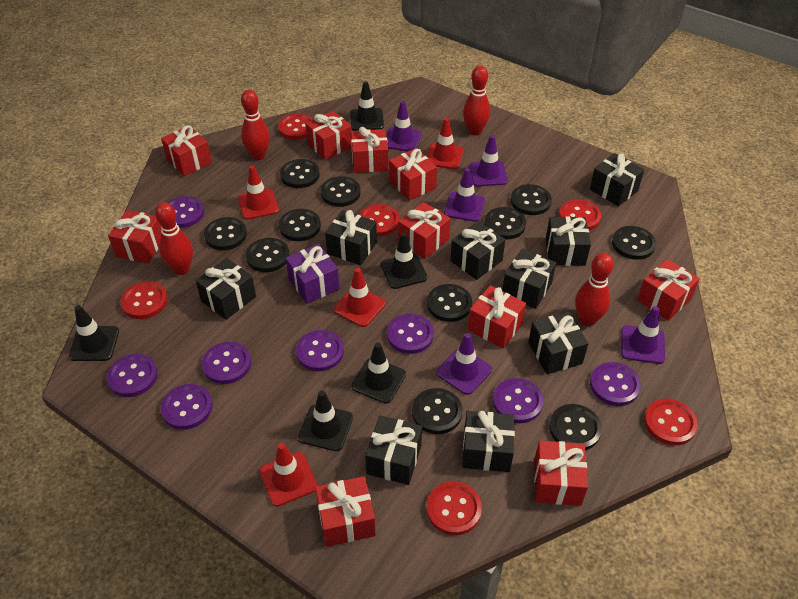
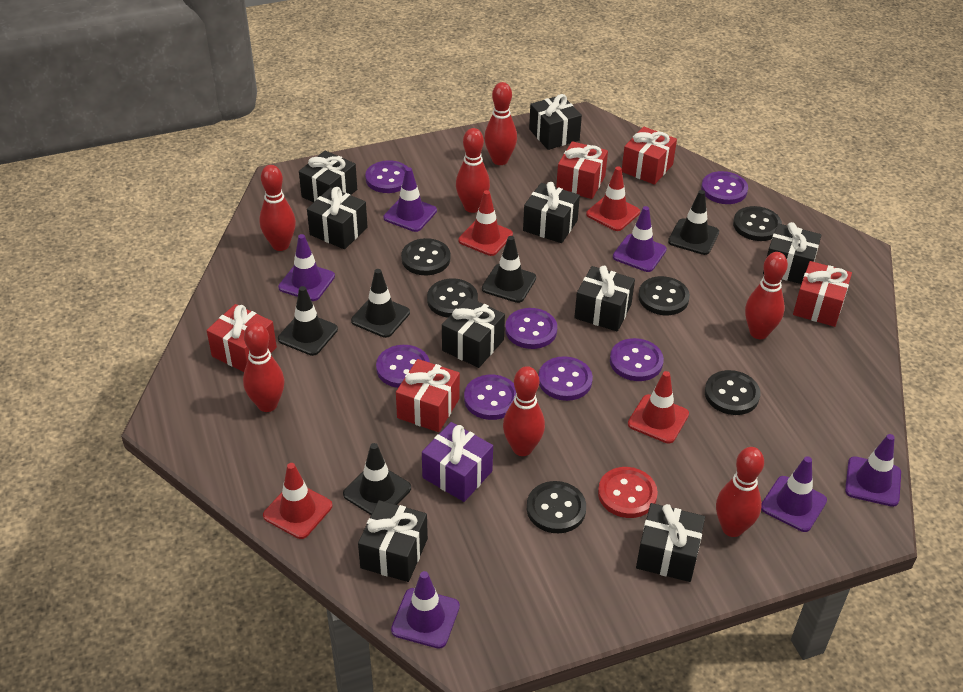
black button: [204,217,247,250] [246,238,290,272] [279,209,321,241] [280,159,320,188] [321,176,361,207] [412,388,463,434] [427,284,472,322] [484,207,526,240] [511,184,552,215] [549,404,602,450] [612,226,656,260] = 11 -> [401,238,450,275] [427,278,478,317] [527,481,586,533] [638,276,690,315] [705,370,760,415] [733,206,782,241] = 6
purple button: [107,354,158,397] [160,384,213,430] [167,196,204,228] [202,342,251,384] [296,330,344,371] [387,314,434,354] [493,378,543,423] [590,362,641,406] = 8 -> [365,160,407,193] [376,345,430,388] [464,375,516,420] [505,308,557,349] [539,356,593,401] [610,338,664,381] [701,171,748,204] = 7
purple traffic cone: [387,101,422,152] [436,333,492,395] [444,168,485,222] [469,135,508,186] [621,306,665,364] = 5 -> [278,234,335,301] [384,167,437,232] [391,571,460,649] [613,206,667,272] [761,456,827,532] [845,434,901,507] = 6
red bowling pin: [155,202,193,275] [241,90,270,160] [463,66,490,135] [575,253,614,326] = 4 -> [243,322,285,412] [259,165,296,251] [456,128,490,213] [484,82,517,165] [503,366,545,456] [716,447,764,537] [745,252,788,339] = 7
red button: [120,281,168,319] [278,113,313,140] [359,204,400,236] [427,481,482,535] [559,199,601,230] [644,398,698,445] = 6 -> [598,467,658,518] = 1
red gift: [108,210,162,264] [161,125,212,176] [305,111,352,160] [315,476,376,547] [351,127,389,173] [389,148,437,201] [398,202,451,259] [468,285,526,349] [534,441,588,506] [637,259,700,321] = 10 -> [207,304,277,372] [396,359,460,432] [556,141,608,199] [622,126,677,185] [793,261,852,327] = 5

